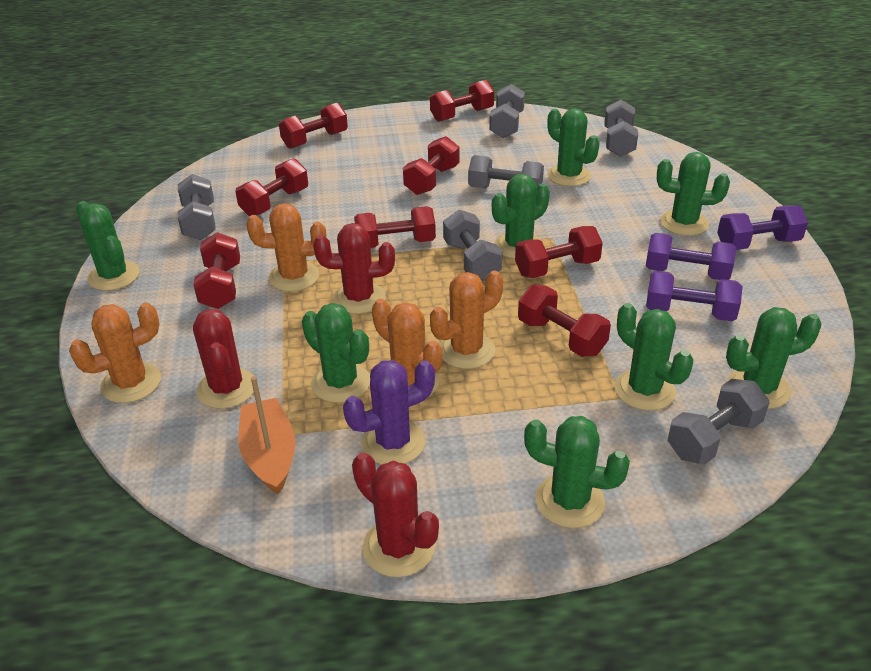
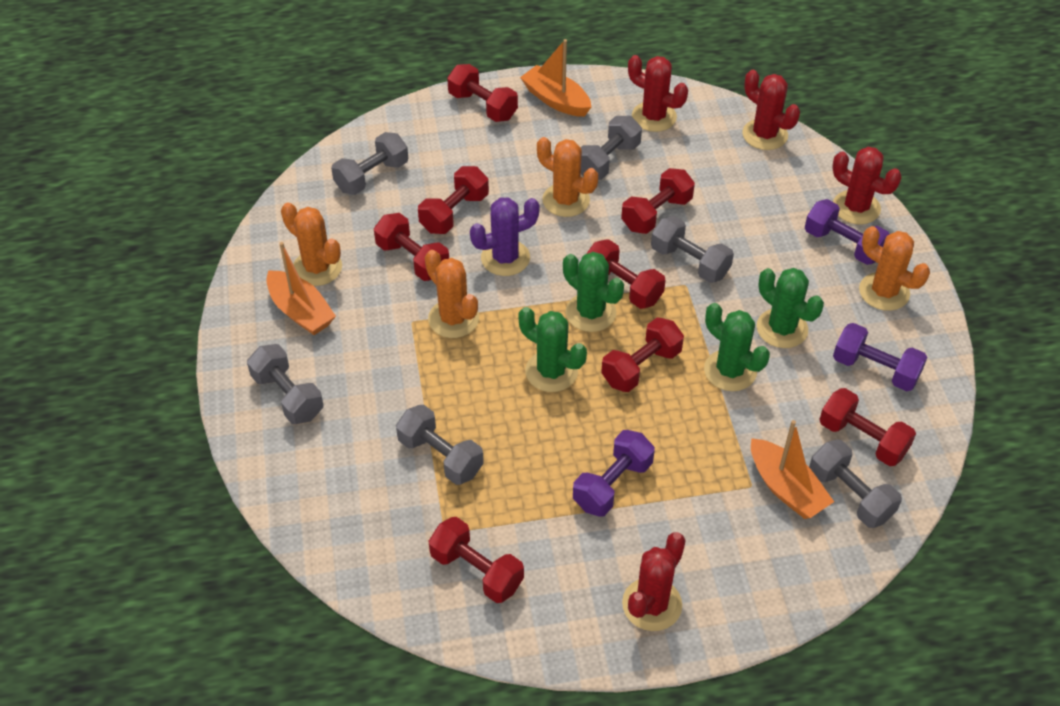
green cactus: [76,201,140,291] [302,303,370,403] [492,174,550,259] [524,416,630,528] [547,108,600,186] [614,303,693,411] [657,152,730,236] [726,307,821,409] = 8 -> [519,307,587,392] [563,252,624,332] [704,303,770,391] [757,268,824,348] = 4
orange boat: [238,376,296,494] = 1 -> [266,242,336,335] [520,39,591,117] [751,420,834,519] = 3
red cactus: [193,309,254,409] [313,223,395,314] [352,452,439,577] = 3 -> [622,532,686,631] [628,55,688,132] [742,70,800,150] [832,147,902,224] = 4

